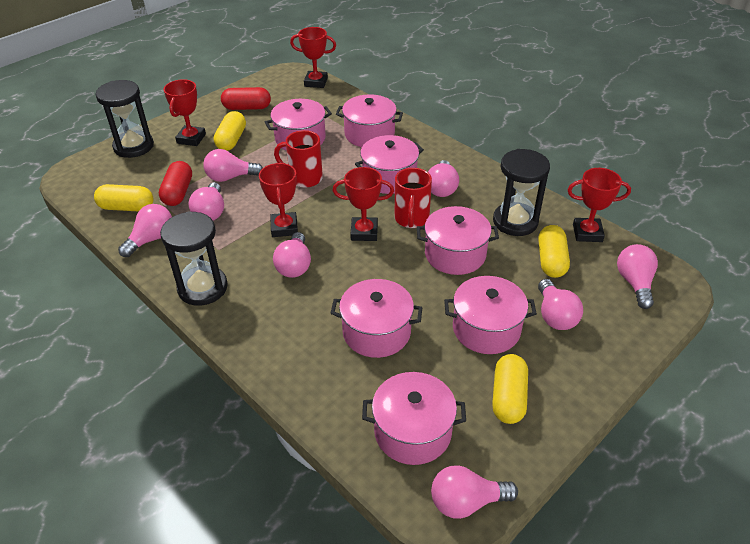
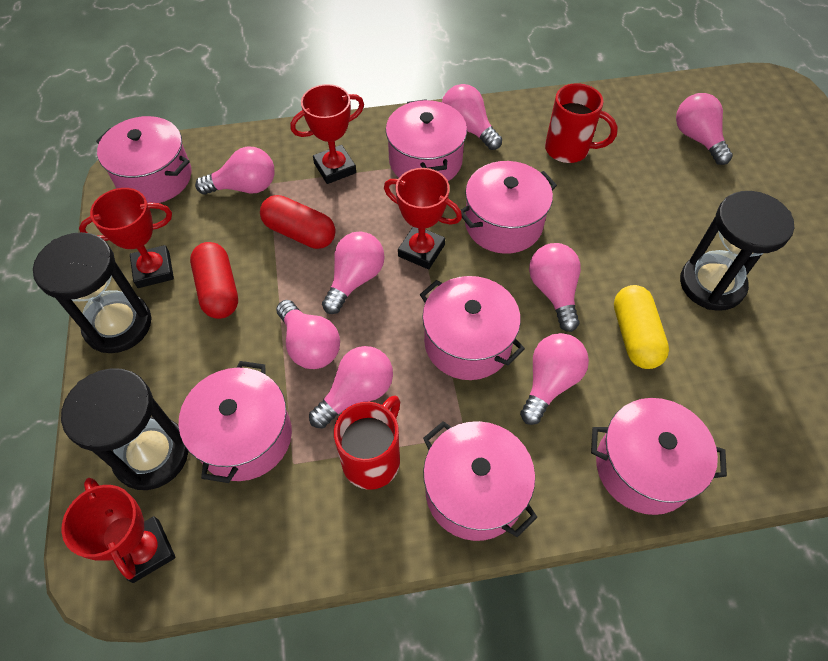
red trophy: [163,79,206,146] [259,163,298,237] [290,27,336,88] [332,167,394,241] [568,168,631,242] = 5 -> [61,478,176,583] [79,188,174,288] [290,84,364,184] [384,168,462,269] = 4
yellow capsule: [94,184,154,212] [214,111,246,151] [492,354,528,424] [538,225,570,278] = 4 -> [614,285,669,369] = 1

